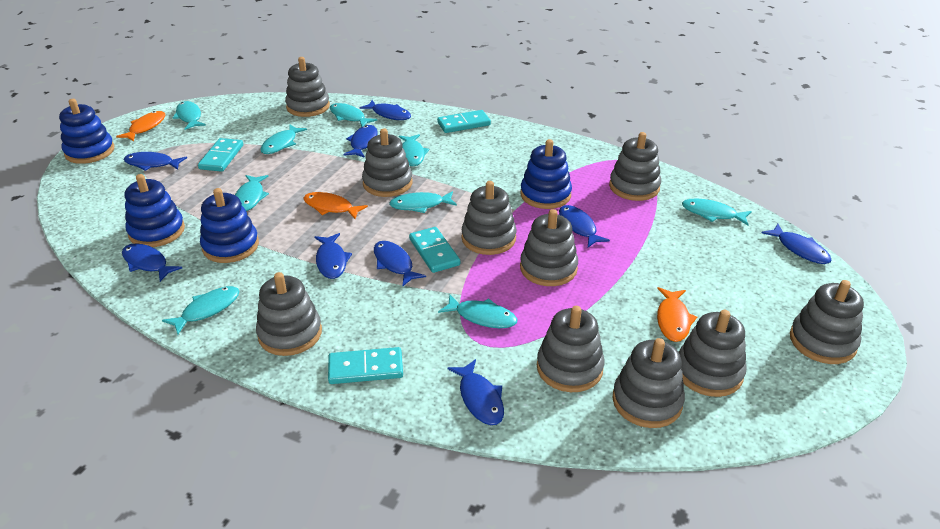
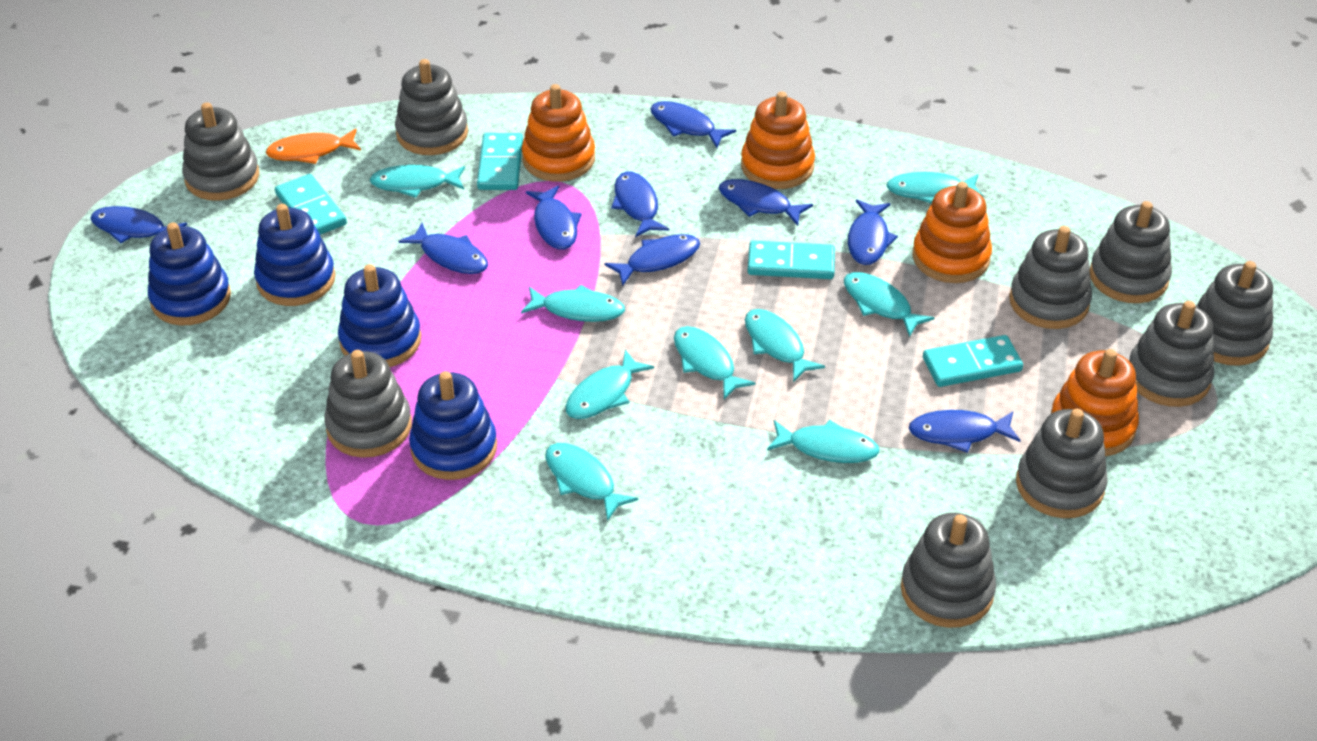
grey stacking toy: [256,272,322,356] [285,57,330,117] [362,128,413,197] [462,181,517,255] [520,209,578,286] [537,306,605,392] [609,132,661,201] [612,338,685,428] [679,310,747,397] [790,280,864,364] = 10 -> [182,102,259,201] [324,350,412,458] [395,59,468,155] [901,513,996,628] [1009,226,1092,329] [1016,409,1108,518] [1089,201,1172,303] [1129,301,1214,407] [1196,261,1273,366] = 9
orange fish: [116,111,165,141] [303,192,368,219] [657,287,697,342] = 3 -> [266,128,361,164] = 1
orange stacking toy: none = 0 -> [522,84,595,181] [741,92,815,189] [912,182,992,283] [1051,349,1139,456] = 4

